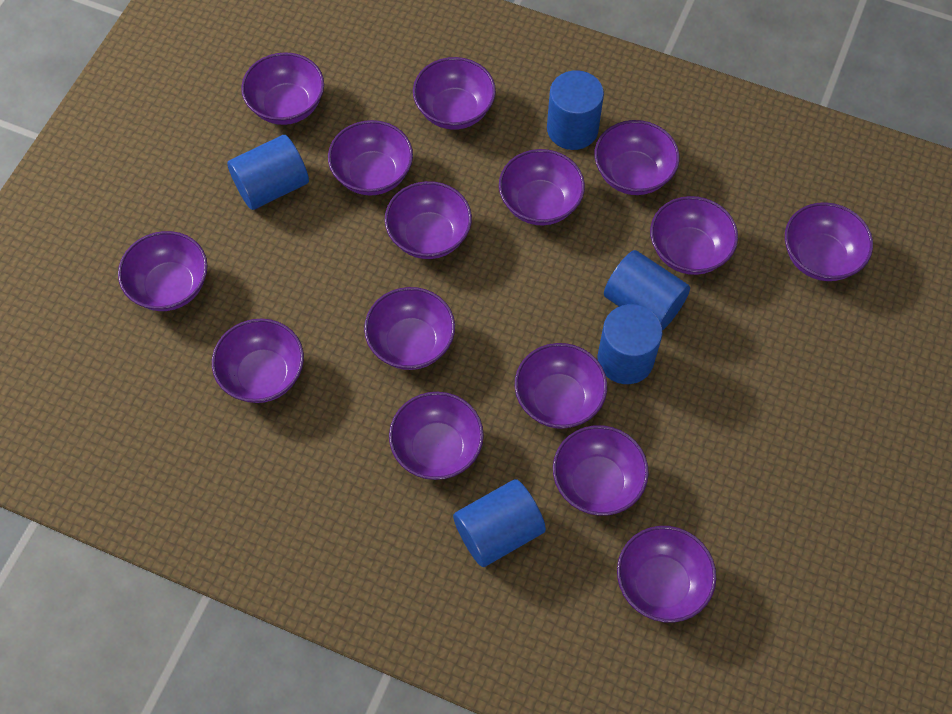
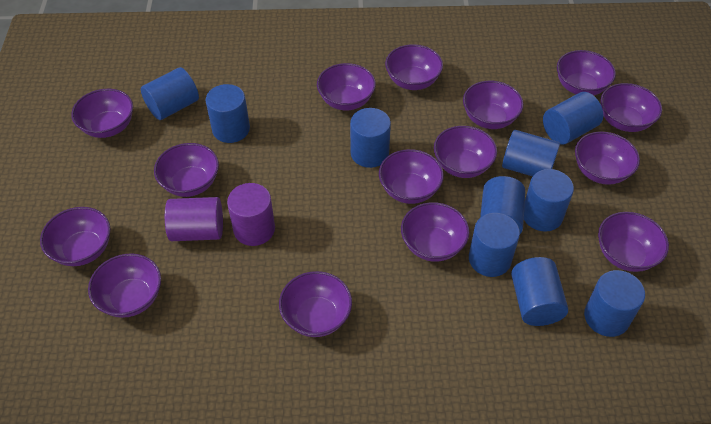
blue cylinder: [227,135,309,210] [453,479,546,567] [547,70,604,150] [598,304,662,384] [604,250,690,330] = 5 -> [141,67,199,120] [206,84,250,143] [350,108,391,168] [469,213,520,277] [480,176,525,234] [502,130,560,177] [511,257,568,326] [524,169,574,232] [543,92,603,145] [584,270,645,337] = 10
purple cylinder: none = 0 -> [165,197,223,241] [227,183,275,246] = 2

